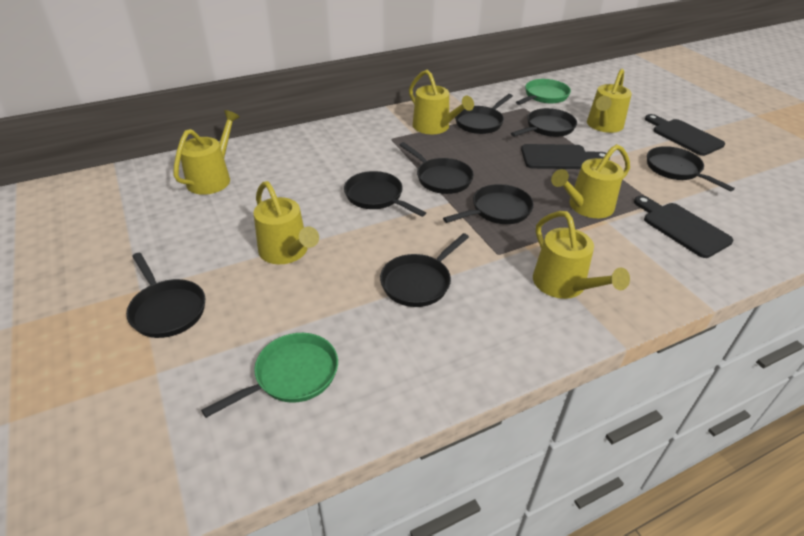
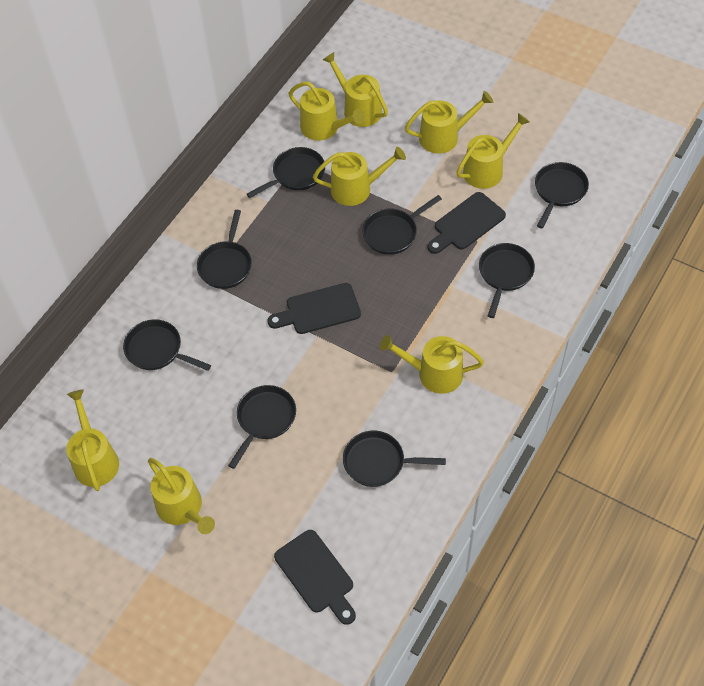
green pan: [201,333,338,418] [516,79,571,105] = 2 -> none = 0
yellow watering can: [173,110,240,195] [254,181,319,264] [409,70,474,134] [533,211,630,299] [551,144,630,218] [587,69,632,133] = 6 -> [66,389,119,491] [148,458,215,534] [289,82,365,141] [313,147,406,206] [323,52,388,127] [380,335,484,394] [405,91,493,154] [456,113,530,189] = 8

